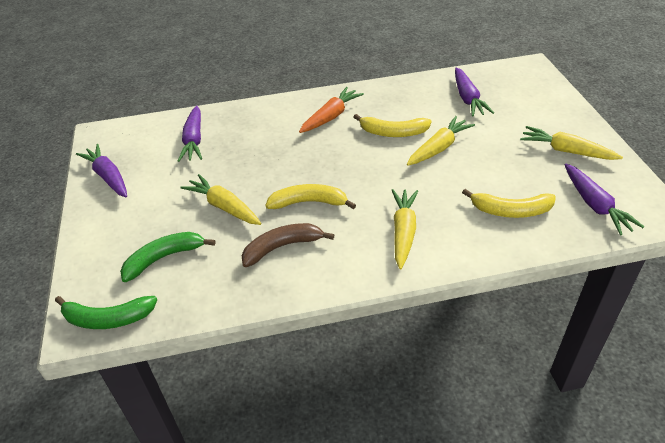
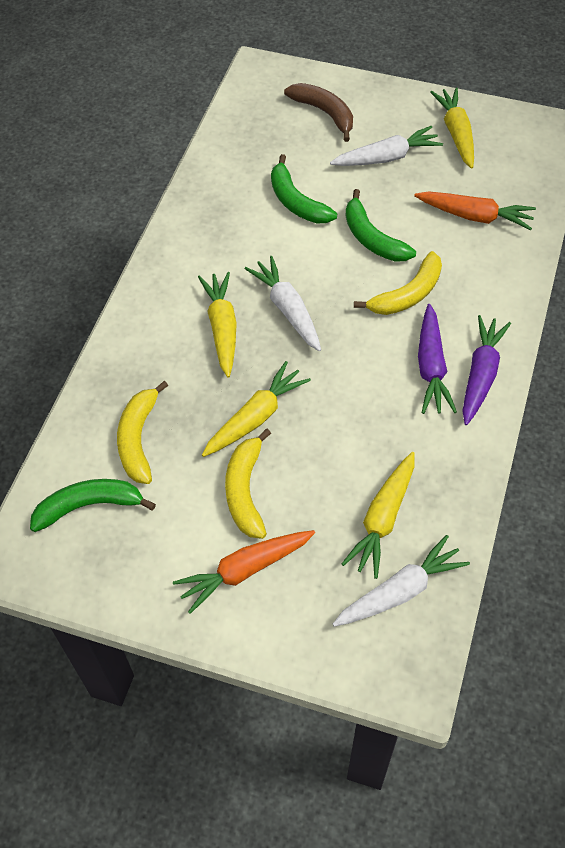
green banana: [55,296,157,329] [120,232,215,282] = 2 -> [30,479,156,532] [271,154,337,223] [346,189,416,262] = 3
orange carrot: [299,87,364,133] = 1 -> [173,530,315,614] [414,191,536,230] = 2
purple carrot: [76,144,127,197] [178,105,202,162] [455,67,494,117] [564,164,644,235] = 4 -> [418,304,457,414] [462,315,511,425] = 2
white carrot: none = 0 -> [245,256,321,351] [330,126,443,166] [333,535,470,627] = 3

